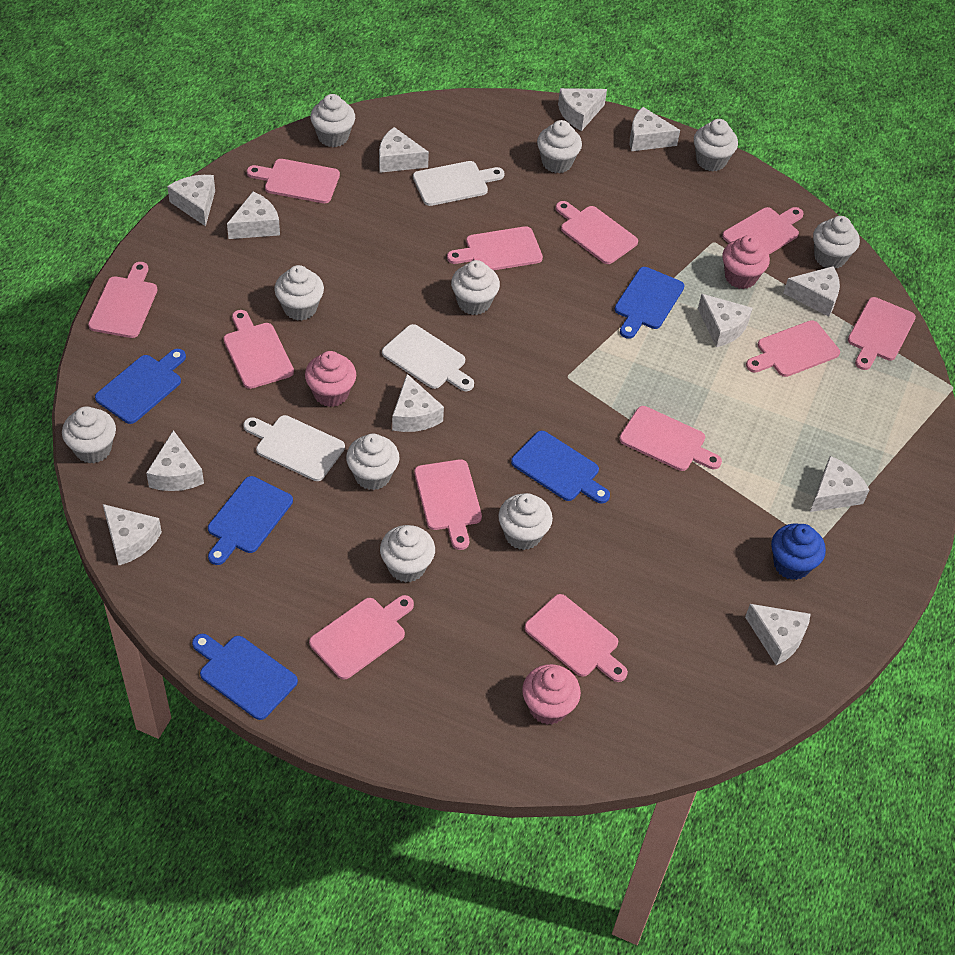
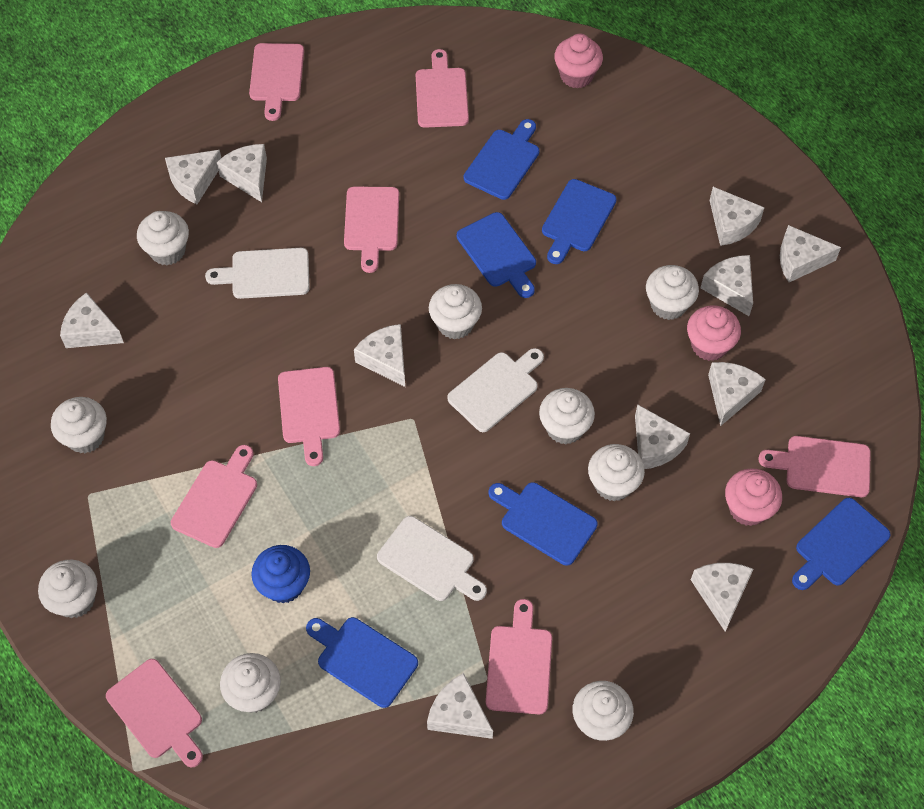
blue cutting board: [95,349,186,424] [192,634,298,720] [208,476,293,565] [511,431,610,504] [615,267,684,339] = 5 -> [306,617,418,708] [457,212,536,298] [464,119,539,200] [489,482,598,566] [542,179,617,264] [792,498,891,590] = 6
pink cutting board: [88,262,158,338] [223,310,294,389] [247,159,340,203] [309,595,414,680] [414,459,482,550] [447,226,543,271] [524,594,628,682] [556,201,638,264] [619,406,722,471] [722,207,804,254] [746,320,840,377] [848,297,916,370] = 12 -> [106,659,203,767] [171,445,257,548] [249,43,304,121] [278,367,340,466] [344,187,399,273] [416,49,469,128] [486,599,552,714] [758,436,871,497] = 8
white cheese: [103,504,162,565] [146,430,204,491] [167,175,215,226] [227,191,280,239] [379,127,429,173] [392,374,444,432] [558,88,607,131] [630,107,680,151] [698,294,753,347] [745,604,810,665] [783,266,840,317] [810,456,869,512] = 12 -> [60,292,124,348] [165,150,221,204] [217,144,267,202] [354,324,405,387] [427,673,493,739] [635,404,690,469] [691,563,753,632] [701,255,753,316] [708,362,766,426] [709,187,765,246] [780,225,841,282] = 11
white cupcake: [62,406,116,463] [274,265,324,321] [310,94,355,147] [346,434,400,490] [380,525,435,583] [451,260,500,315] [498,493,553,550] [537,120,582,173] [694,119,738,171] [813,216,860,269] = 10 -> [38,560,97,618] [51,397,107,453] [137,211,189,265] [220,653,281,713] [429,284,482,340] [539,388,595,445] [573,681,634,741] [588,444,645,501] [646,265,699,320] = 9

